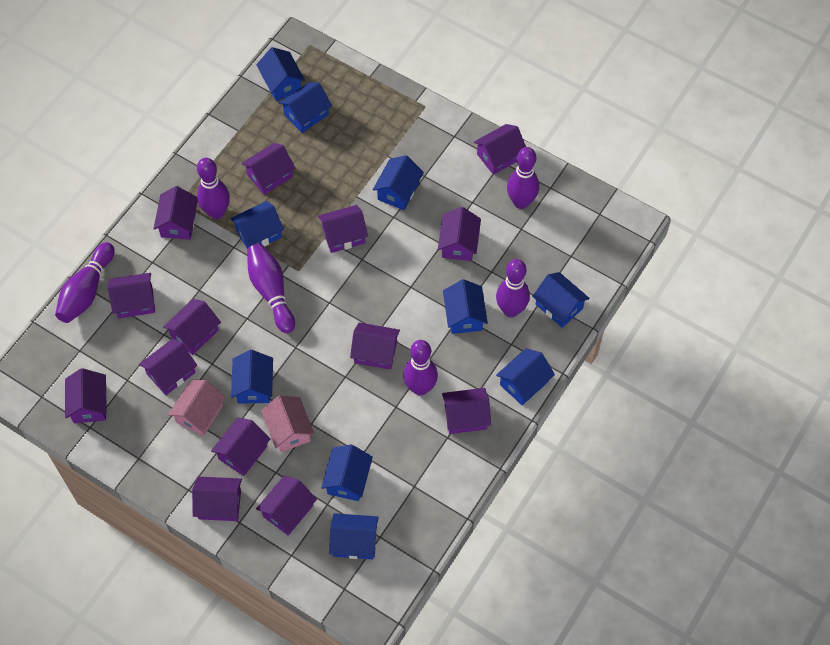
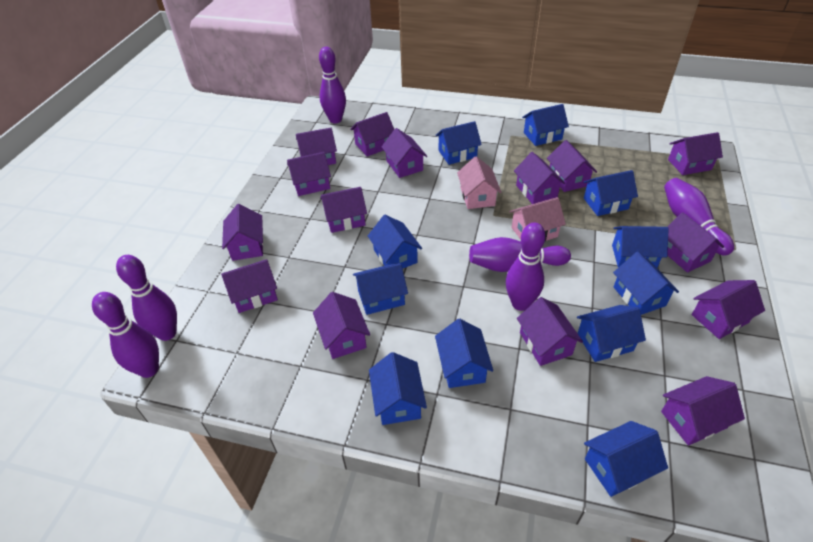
blue house: [230,201,284,249] [231,350,273,404] [256,47,305,101] [279,82,332,133] [321,445,373,501] [329,513,379,559] [373,155,424,210] [443,279,488,334] [496,348,555,405] [532,272,590,328] = 10 -> [353,263,408,315] [368,215,422,269] [369,352,427,425] [435,319,493,388] [436,121,482,165] [522,104,569,146] [577,305,646,362] [583,170,638,216] [584,421,668,497] [612,226,669,268] [613,252,679,315] = 11
purple house: [65,368,107,423] [107,273,155,318] [139,339,197,395] [153,186,198,240] [163,299,221,355] [192,477,242,521] [211,418,270,476] [241,143,295,195] [256,475,317,535] [318,205,368,253] [350,323,400,370] [438,207,481,261] [442,388,491,434] [474,124,526,175] = 14 -> [221,259,278,313] [222,204,263,261] [287,152,331,196] [296,128,337,165] [313,292,370,359] [320,187,367,233] [350,112,394,157] [382,128,427,178] [514,152,565,204] [517,297,583,366] [547,140,597,192] [661,376,745,446] [667,212,724,273] [668,132,723,175] [692,280,765,339] = 15

